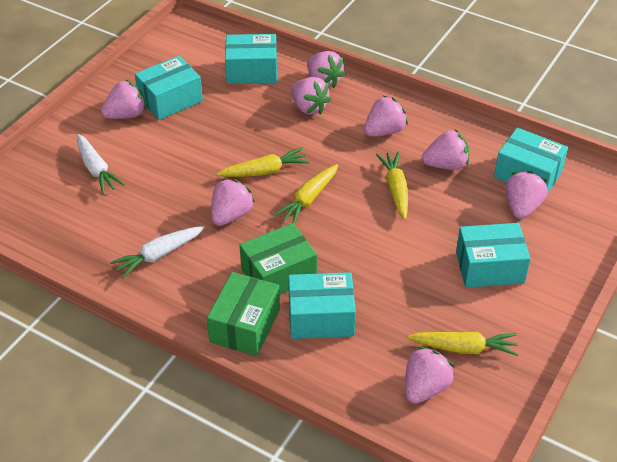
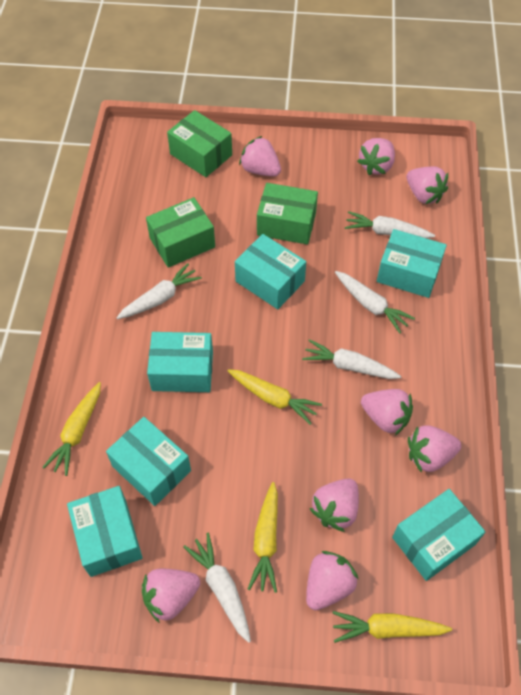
green box: [207,272,280,356] [240,223,317,294] = 2 -> [146,197,215,268] [167,110,232,177] [257,183,318,244] = 3
turquoise box: [135,56,203,120] [225,34,277,84] [288,272,356,339] [456,223,531,288] [494,128,568,193] = 5 -> [67,486,143,577] [106,417,191,506] [147,332,213,392] [235,234,306,309] [377,229,447,298] [392,489,486,581] = 6
white carrot: [77,134,125,194] [110,226,205,278] = 2 -> [117,263,202,319] [183,533,251,643] [302,339,401,379] [335,271,415,334] [345,211,435,238] = 5

